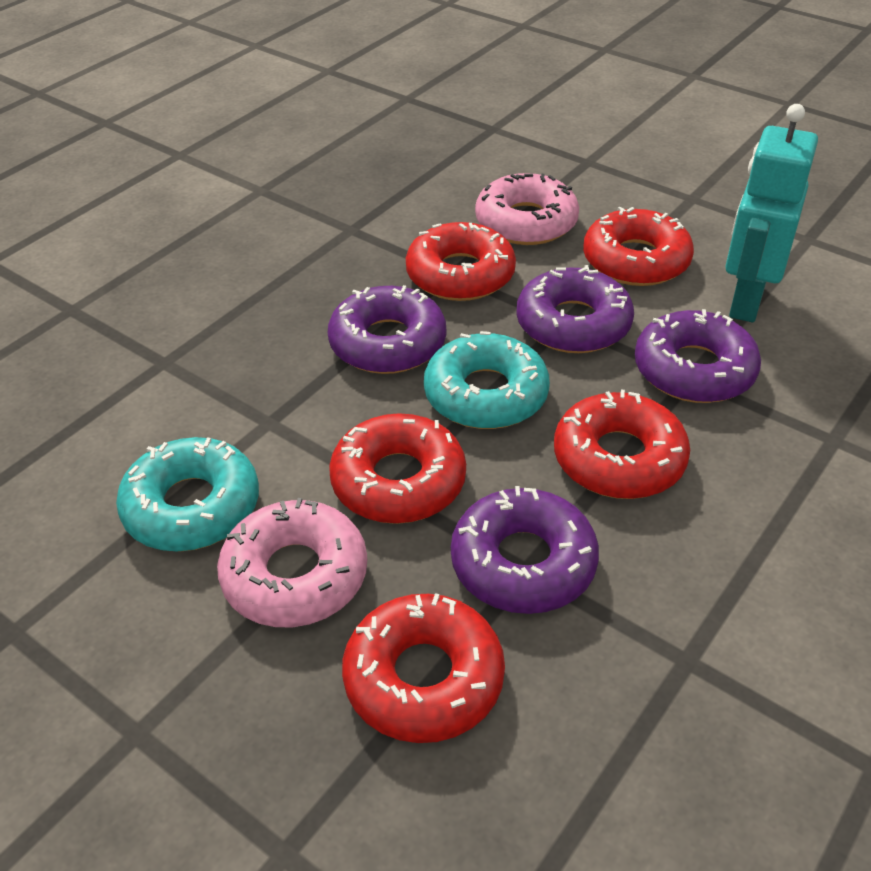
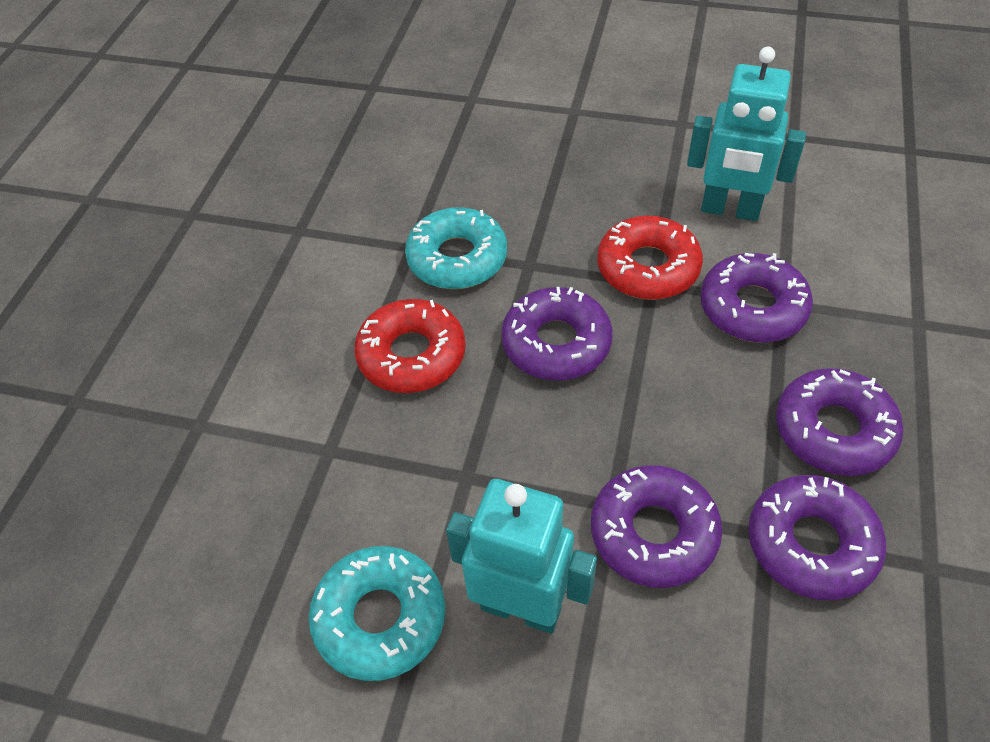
pink donut: [217,498,367,627] [475,173,579,245] = 2 -> none = 0
purple donut: [328,285,446,374] [451,486,599,614] [516,265,634,353] [635,309,761,403] = 4 -> [501,287,613,381] [591,465,722,588] [700,253,813,343] [748,475,886,600] [776,368,904,476] = 5
red donut: [329,413,466,524] [342,593,505,743] [406,222,516,301] [554,389,690,499] [583,207,694,286] = 5 -> [354,299,466,393] [597,216,703,300] = 2
turquoise robot: [725,104,818,322] = 1 -> [446,479,597,634] [687,47,806,221] = 2

